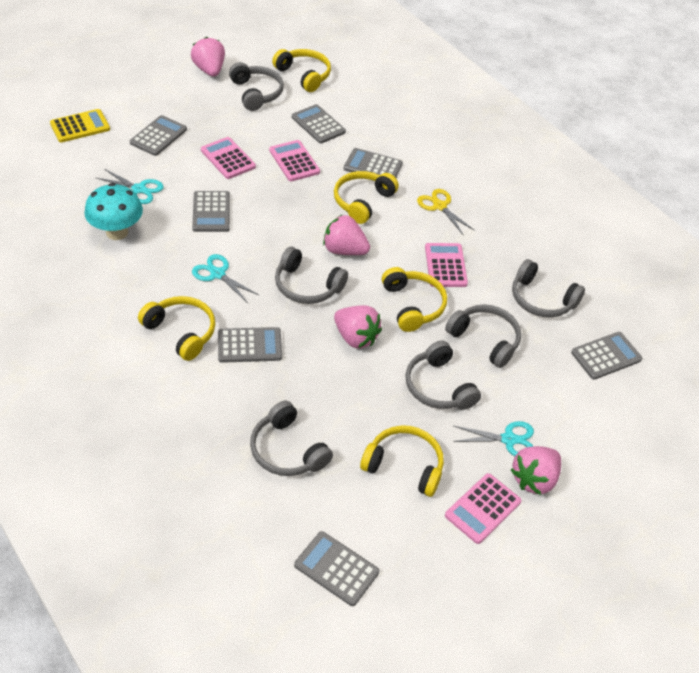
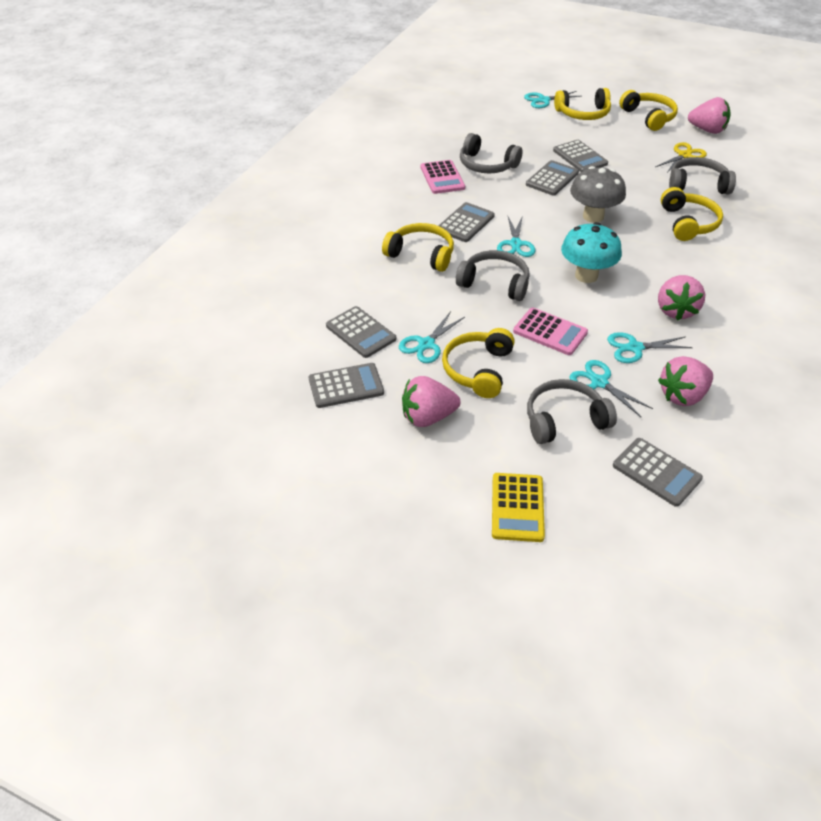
grey calculator: [130,115,187,156] [192,191,230,232] [218,327,282,363] [292,104,346,144] [294,531,379,606] [344,148,403,178] [571,332,642,380] = 7 -> [309,363,384,408] [326,306,396,358] [439,202,495,242] [526,160,579,196] [553,140,608,172] [613,438,703,507] = 6
grey headphones: [229,62,284,111] [250,401,333,476] [275,247,348,304] [405,341,481,410] [445,304,521,368] [512,259,585,317] = 6 -> [456,250,530,301] [460,133,523,174] [527,379,617,444] [669,157,736,194] = 4
grey mushroom: none = 0 -> [570,166,626,223] = 1
pink calculator: [201,137,256,179] [269,140,320,181] [425,243,468,287] [445,473,521,544] = 4 -> [421,160,465,194] [513,307,588,355] = 2
turquoise scissors: [96,169,164,204] [192,254,259,303] [453,421,534,456] = 3 -> [399,311,465,363] [497,215,535,257] [524,91,581,108] [570,360,653,417] [607,332,693,363] = 5

